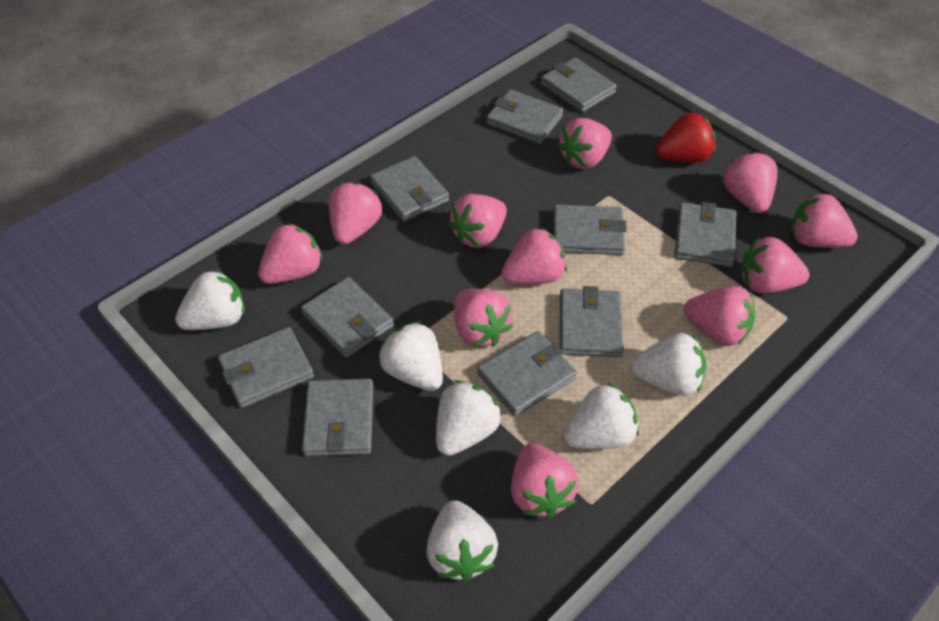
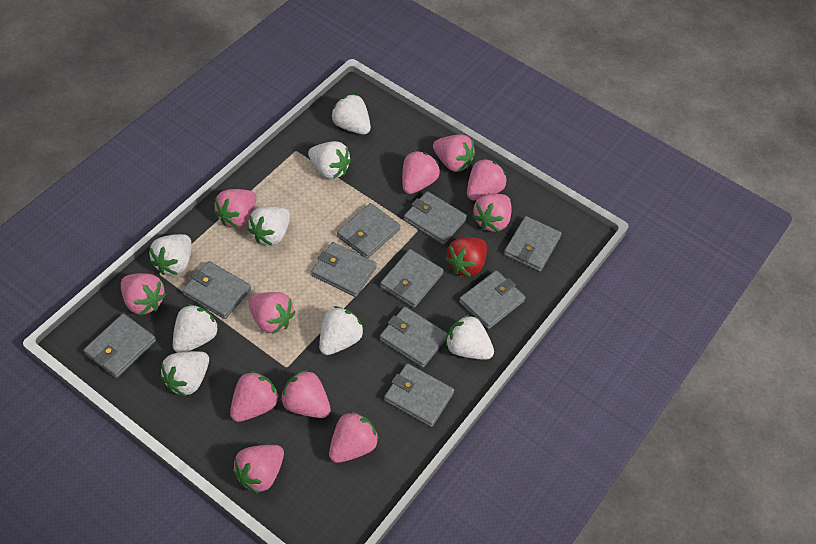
white strawberry: [175,269,245,330] [379,321,443,391] [426,500,498,581] [436,380,502,456] [563,383,639,449] [631,333,706,396] = 6 -> [149,234,192,275] [160,351,209,396] [173,304,219,353] [248,206,290,246] [308,141,351,179] [319,306,364,355] [331,94,371,134] [445,314,494,360] = 8

